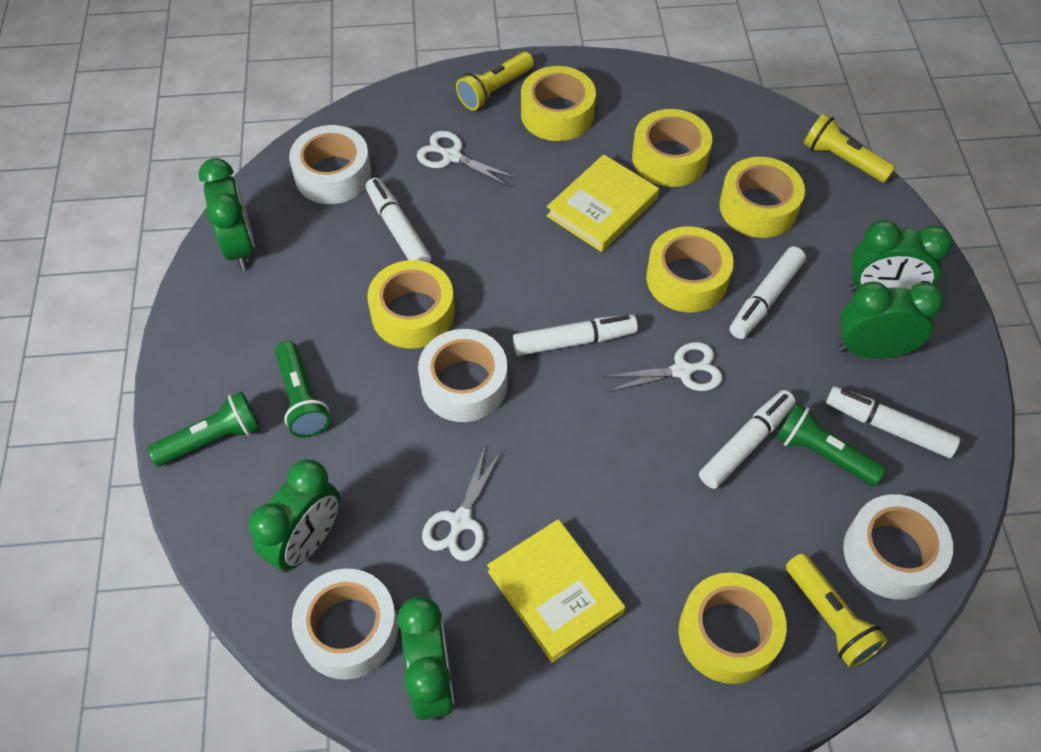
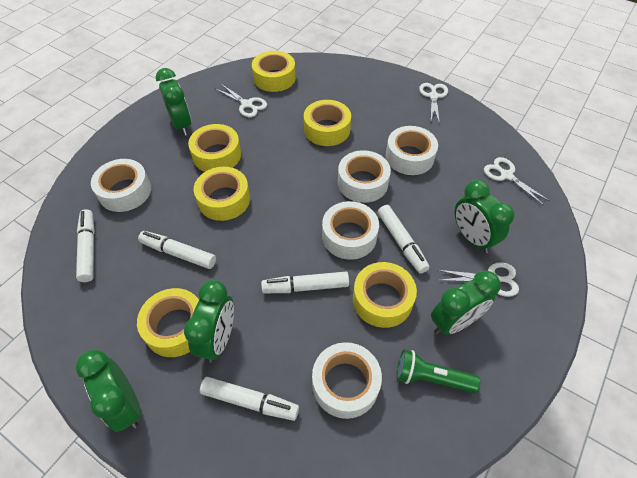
green flashlight: [147,392,260,466] [275,341,330,438] [775,403,886,486] = 3 -> [397,349,480,393] = 1
white scissors: [417,131,517,187] [422,445,502,561] [602,342,723,392] = 3 -> [216,84,267,117] [419,83,448,124] [437,262,519,297] [484,157,549,206] = 4
white tape: [289,125,372,204] [292,569,398,680] [418,329,508,422] [843,494,953,600] = 4 -> [91,159,151,212] [312,342,382,419] [322,201,379,260] [338,150,391,203] [386,126,438,175] = 5
yellow book: [487,519,625,663] [546,154,659,252] = 2 -> none = 0
yellow flashlight: [456,52,534,111] [786,553,888,668] [804,114,896,183] = 3 -> none = 0

